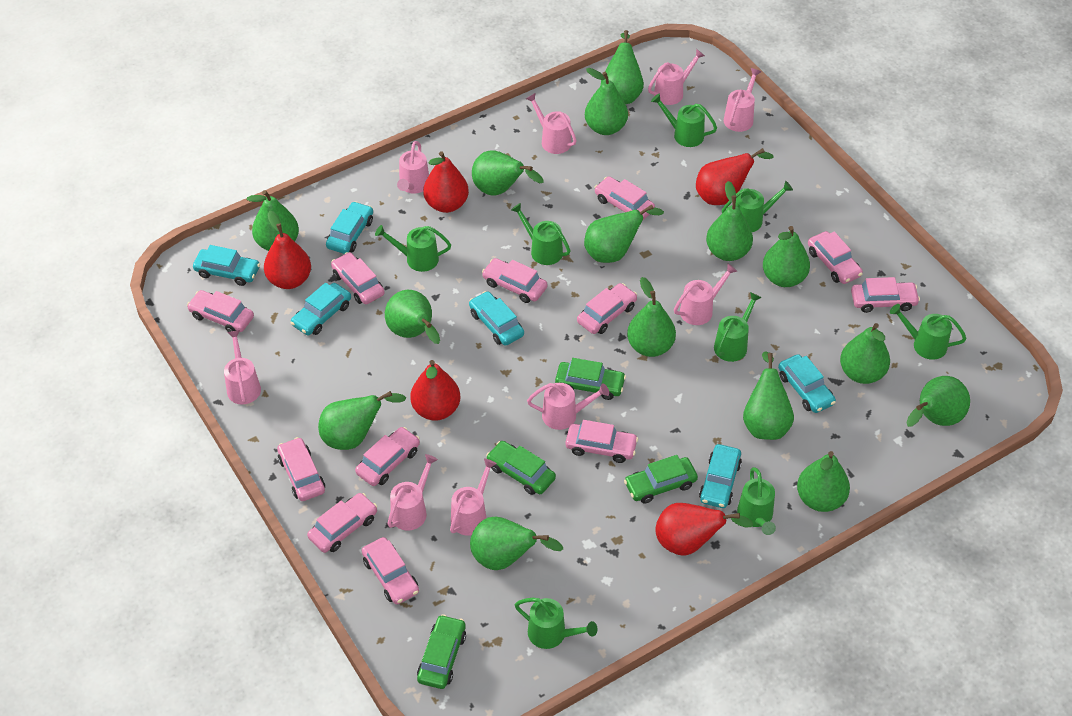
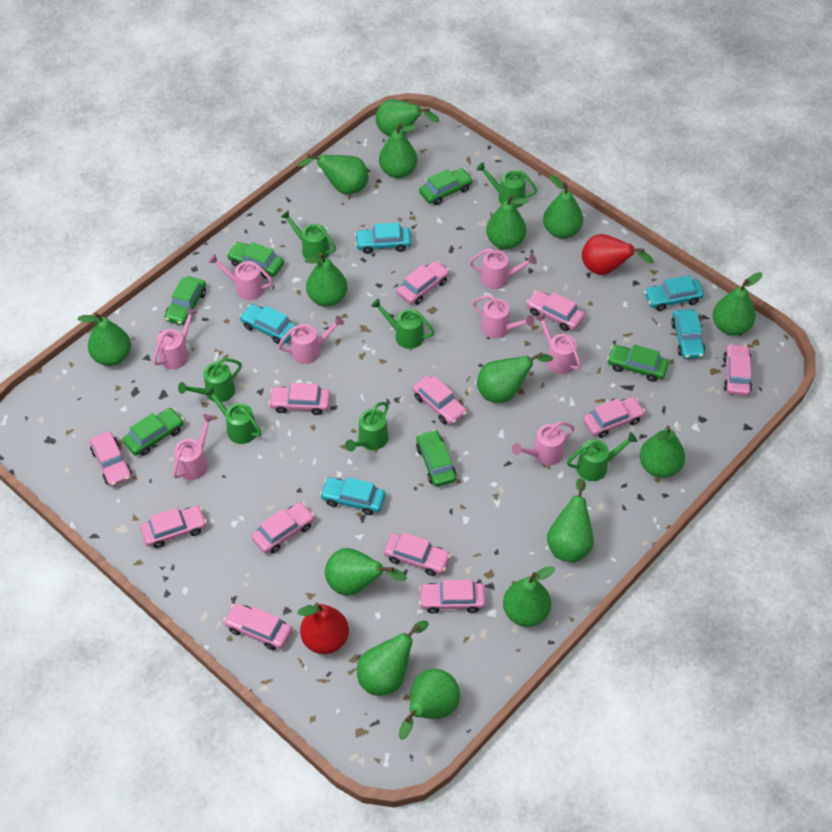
green car: [417,614,466,689] [486,441,556,495] [555,358,626,400] [624,455,698,503] = 4 -> [123,408,184,456] [164,276,206,325] [227,242,284,278] [416,430,457,487] [419,168,473,205] [607,345,669,382] = 6
green watering can: [375,225,451,272] [511,203,570,265] [515,598,598,649] [651,93,717,147] [714,292,762,362] [722,181,793,232] [737,467,776,535] [890,304,967,360] = 8 -> [178,358,242,402] [204,386,261,444] [281,210,336,259] [345,402,389,451] [371,298,435,349] [476,162,537,208] [567,432,637,481] = 7
pink watering can: [224,330,261,404] [387,454,438,531] [397,141,429,194] [450,458,497,536] [526,93,577,154] [527,383,609,430] [648,49,705,105] [674,264,738,325] [724,68,761,132] = 9 -> [153,308,197,369] [173,414,214,480] [209,254,273,300] [278,316,344,364] [469,248,537,289] [473,295,534,338] [512,422,575,465] [535,313,581,374] = 8
red pear: [264,211,311,289] [410,360,460,421] [423,151,469,213] [656,503,754,556] [696,148,774,205] = 5 -> [297,602,349,654] [582,234,654,275] = 2
turquoise car: [193,245,260,286] [290,283,351,335] [326,201,373,254] [469,291,524,346] [699,444,742,508] [778,354,836,413] = 6 -> [239,304,297,344] [320,477,386,515] [355,223,411,254] [644,275,704,311] [671,309,705,359] = 5

